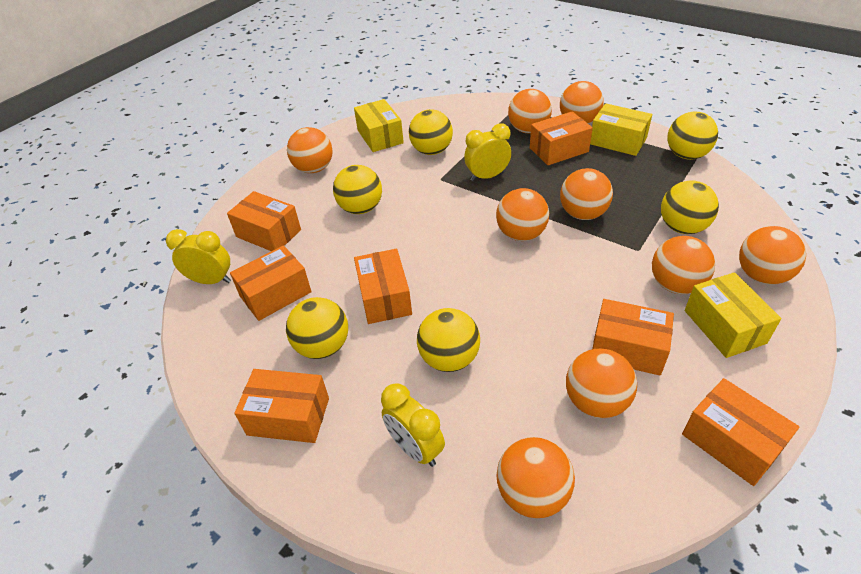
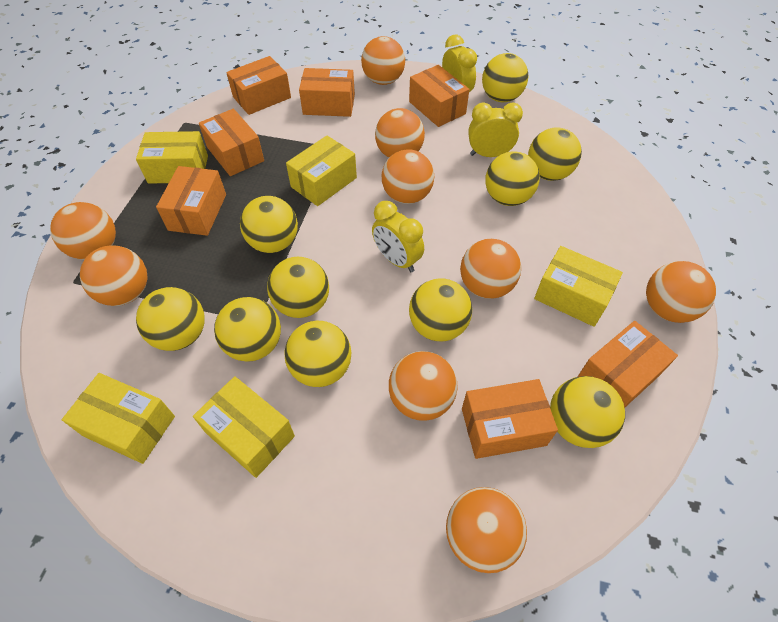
yellow ball: [286,297,348,359] [333,165,382,214] [409,109,453,155] [417,308,480,372] [661,180,719,234] [668,112,718,160] = 6 -> [136,287,205,351] [214,297,281,362] [240,196,298,253] [267,257,329,318] [284,321,351,387] [409,278,472,341] [482,53,528,102] [485,151,540,206] [528,127,582,181] [550,376,625,448] = 10
yellow box: [354,99,404,152] [590,103,652,156] [685,272,781,358] = 3 -> [62,373,175,464] [136,131,208,184] [193,376,295,478] [286,136,357,206] [534,246,623,327] = 5

